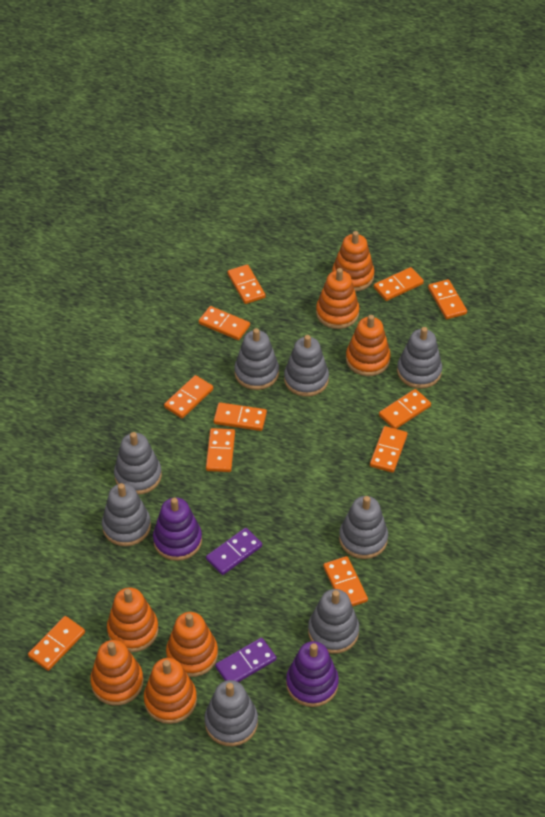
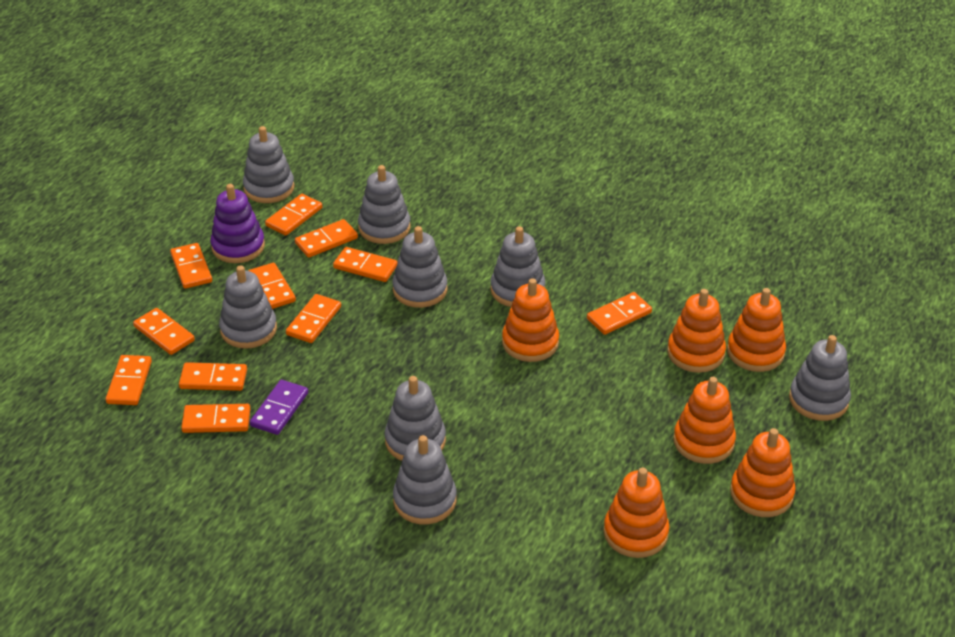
orange stacking toy: [90,640,144,705] [107,587,159,652] [144,658,197,724] [166,612,218,677] [316,268,359,329] [332,231,374,291] [346,315,391,376] = 7 -> [502,278,559,362] [604,468,669,558] [667,289,726,373] [673,377,736,464] [727,288,786,372] [730,428,795,517] = 6
purple domino: [206,528,262,575] [215,638,276,682] = 2 -> [250,380,308,435] = 1
purple stacking toy: [153,498,202,561] [286,641,339,707] = 2 -> [210,184,265,263] = 1

